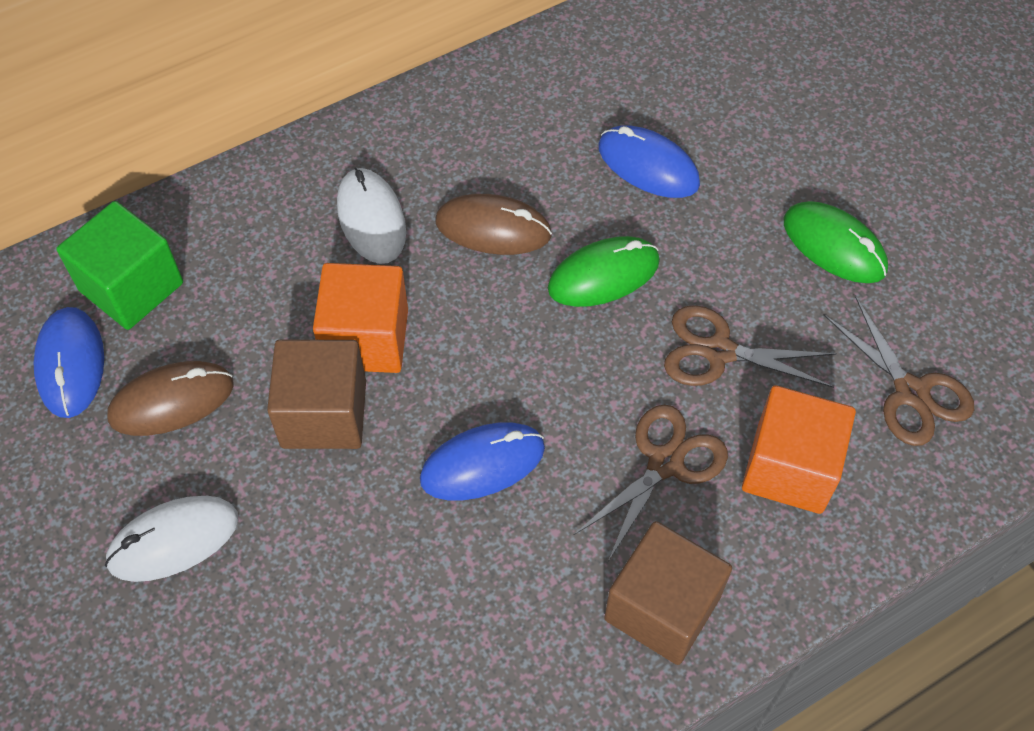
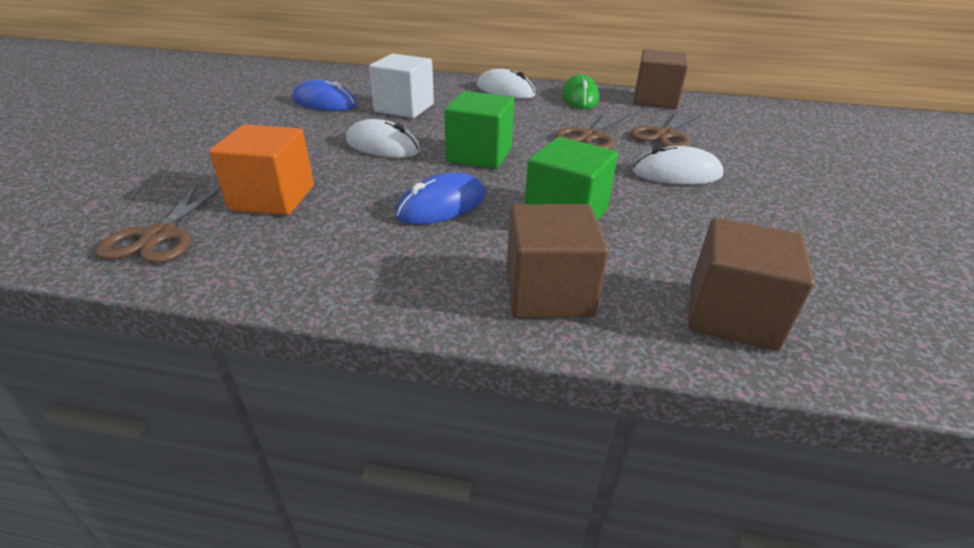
blue mouse: [34,307,104,418] [420,422,545,500] [598,125,700,198] = 3 -> [293,80,356,111] [395,173,485,225] = 2
brown cube: [267,340,366,449] [604,521,732,665] = 2 -> [506,204,609,318] [633,49,688,109] [688,218,815,351] = 3
brown mouse: [107,361,234,436] [436,194,552,255] = 2 -> none = 0
green cube: [56,201,183,330] = 1 -> [444,91,514,169] [525,137,618,221] = 2
green mouse: [548,236,660,307] [784,201,888,283] = 2 -> [562,74,599,109] = 1
orange cube: [313,263,408,373] [742,385,856,514] = 2 -> [209,124,314,215] = 1
white cube: none = 0 -> [369,54,434,118] = 1
white mouse: [105,496,238,582] [337,168,406,264] = 2 -> [346,119,420,158] [477,69,535,99] [633,145,723,185] = 3

